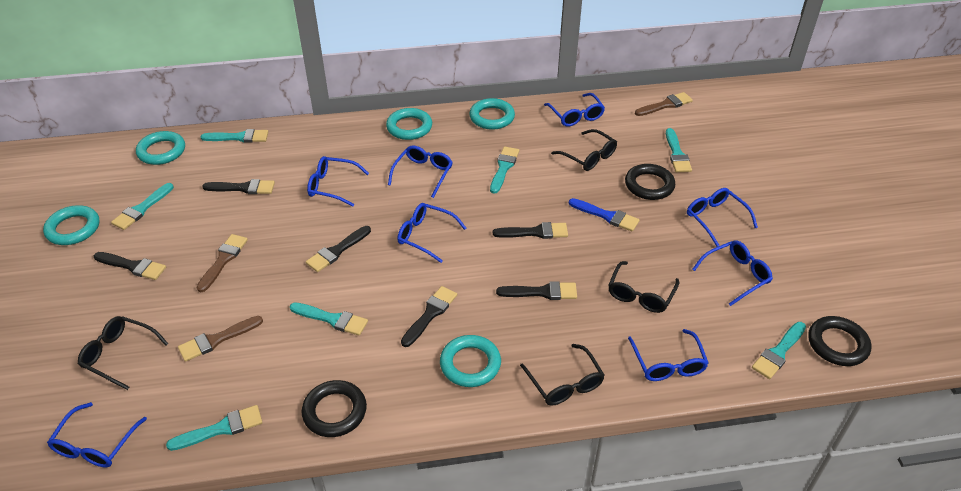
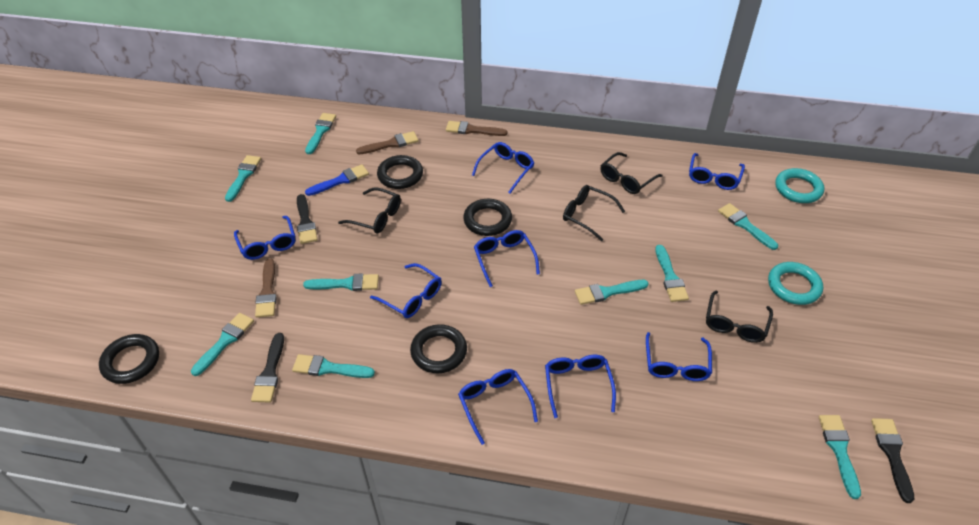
black brush: [94,252,166,280] [202,179,275,194] [306,226,371,272] [401,286,457,347] [493,222,568,239] [496,281,577,300] = 6 -> [251,333,284,403] [297,194,318,244] [871,418,914,503] = 3
black ring: [301,380,367,437] [625,164,675,200] [808,316,871,366] = 3 -> [99,334,159,384] [377,155,423,189] [410,324,467,373] [463,199,512,236] = 4
turquoise brush: [111,183,174,230] [166,405,262,451] [201,129,268,143] [290,302,368,336] [490,146,519,194] [666,128,692,172] [752,322,806,379] = 7 -> [191,313,254,376] [225,155,261,202] [292,354,375,378] [303,274,379,291] [305,113,336,154] [575,280,649,305] [655,245,689,302] [718,203,778,250] [819,415,861,499] = 9
turquoise ring: [43,205,99,245] [136,131,185,165] [386,108,432,140] [440,335,501,387] [469,98,515,130] = 5 -> [768,262,823,305] [775,168,825,203] = 2

